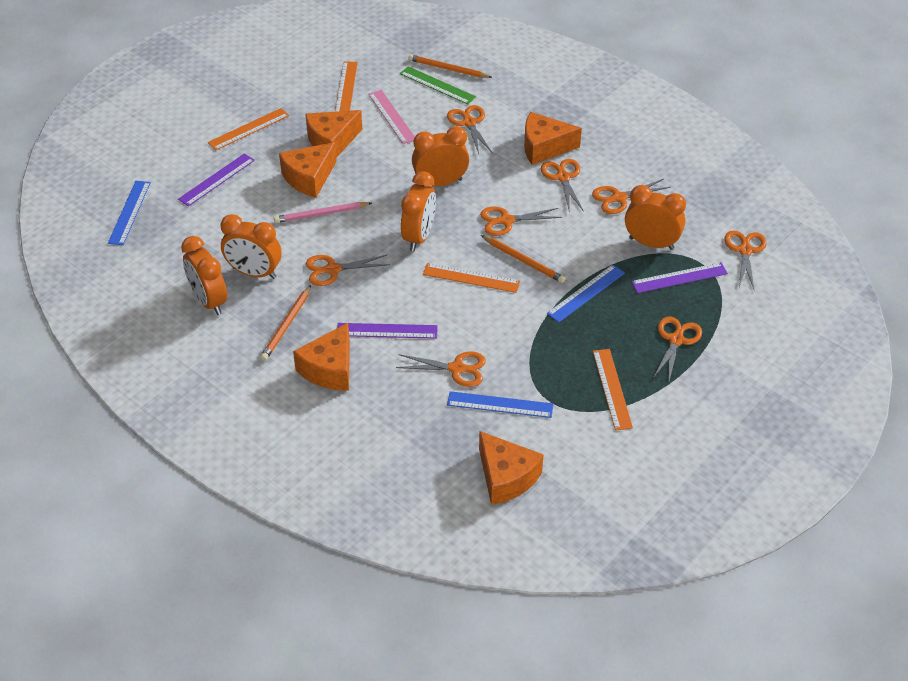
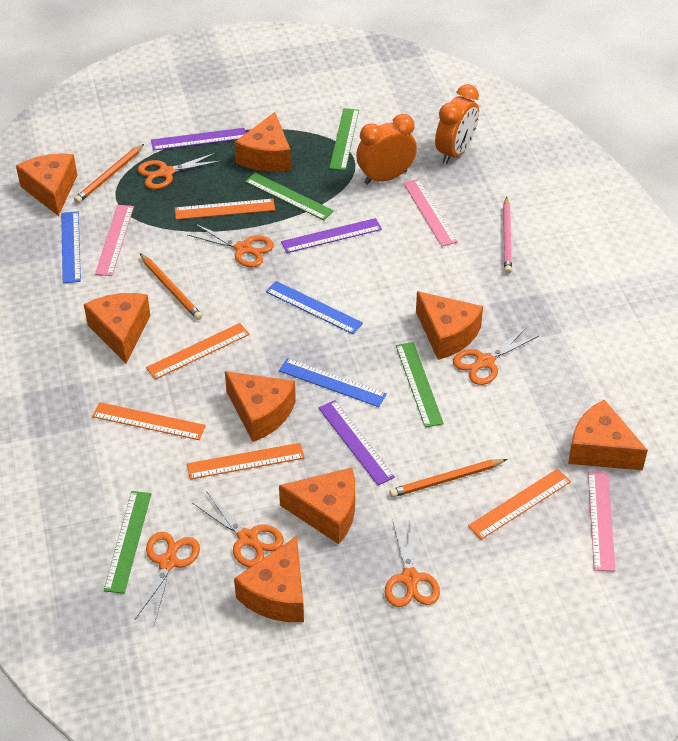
green ruler: [400,66,476,104] = 1 -> [104,491,151,594] [245,173,334,220] [329,108,359,171] [396,342,444,428] = 4
orange cheese: [279,142,337,198] [293,323,350,391] [305,110,362,158] [479,431,544,505] [524,112,582,165] = 5 -> [16,153,77,216] [84,293,150,363] [225,371,296,442] [234,112,291,172] [234,536,304,622] [279,468,355,544] [416,291,483,360] [568,399,648,470] = 8
orange clock: [181,236,227,315] [221,214,282,279] [401,171,436,251] [412,126,469,186] [625,185,686,250] = 5 -> [356,114,417,185] [435,84,479,164] = 2
orange ruler: [208,108,289,151] [335,61,358,112] [423,263,520,293] [593,349,633,431] = 4 -> [92,402,206,440] [146,323,250,380] [175,199,275,220] [187,443,305,479] [468,469,571,540] = 5
orange scissors: [306,255,390,286] [396,351,486,387] [447,105,492,154] [480,207,562,236] [541,159,584,212] [592,179,671,214] [653,317,702,381] [724,231,767,289] = 8 -> [135,531,200,625] [138,152,222,189] [188,224,274,267] [192,491,284,567] [385,517,440,607] [453,327,539,385] = 6
pink ruler: [368,90,415,144] = 1 -> [95,205,134,276] [403,179,458,246] [588,472,615,572] = 3

